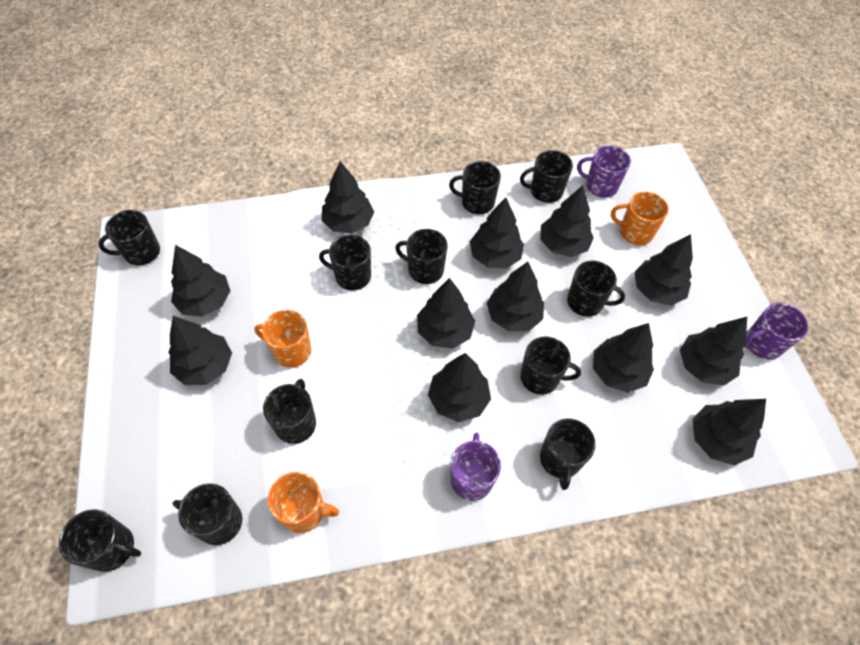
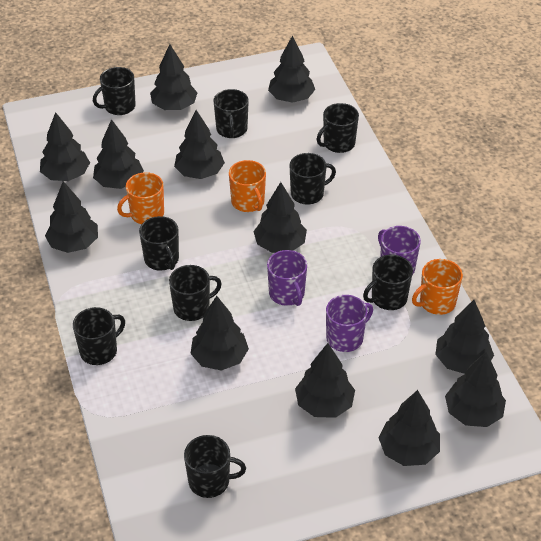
black mug: [59,509,141,572] [98,210,160,265] [172,483,242,545] [263,379,316,444] [319,235,371,290] [395,229,448,284] [449,161,501,214] [520,150,573,203] [520,336,581,395] [540,419,596,490] [567,261,625,317] = 11 -> [73,307,125,365] [93,67,136,115] [139,216,179,271] [169,265,222,321] [184,435,246,498] [213,89,249,138] [289,153,336,205] [317,103,359,153] [363,255,413,310] = 9

